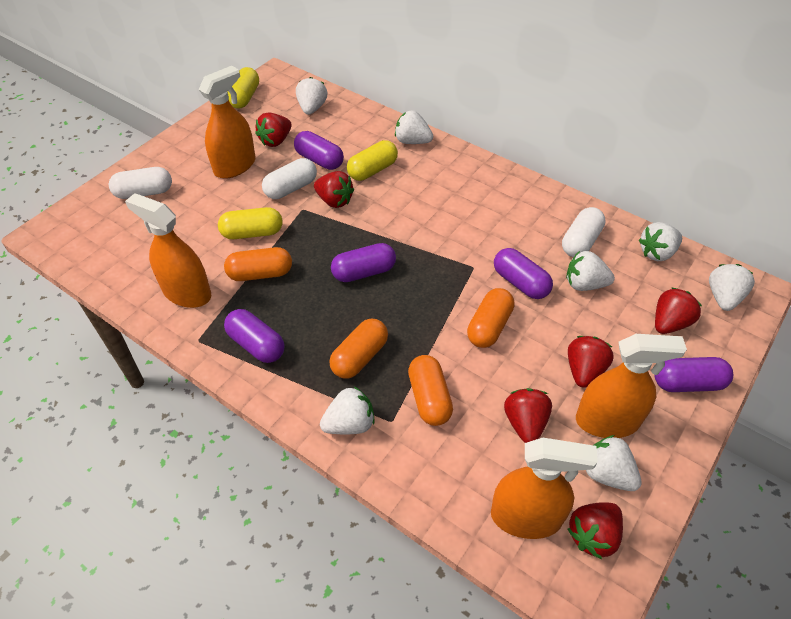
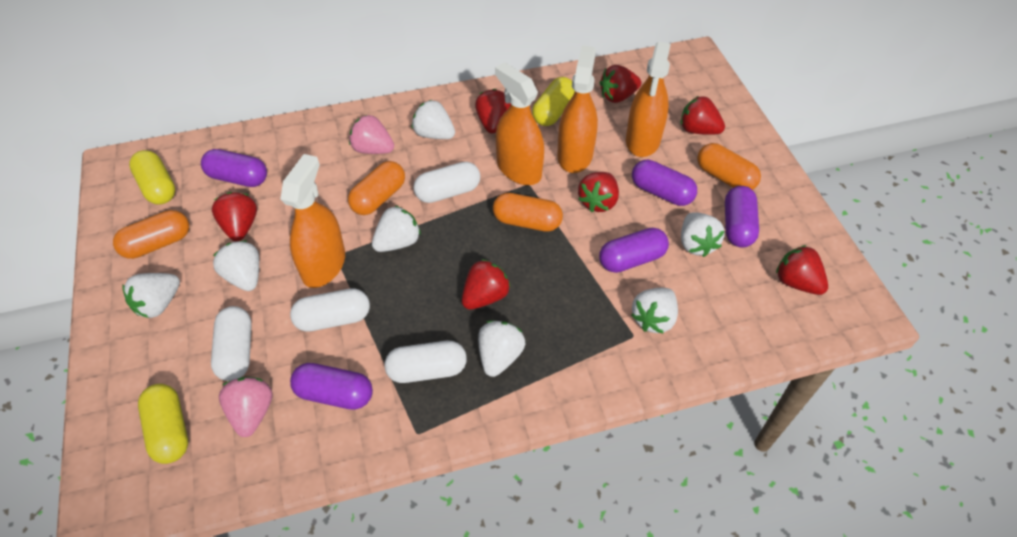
pink strawberry: none = 0 -> [219,377,273,437] [349,115,394,154] = 2
red strawberry: [255,113,292,147] [314,171,354,208] [504,388,552,443] [568,336,614,388] [568,502,623,560] [655,287,702,334] = 6 -> [212,192,257,241] [462,259,511,310] [475,89,511,134] [578,172,619,212] [599,65,641,103] [681,96,725,135] [776,245,828,295] = 7
white capsule: [109,167,172,199] [262,158,317,199] [562,207,606,257] = 3 -> [211,306,252,381] [290,288,370,332] [385,341,467,383] [413,162,480,203] = 4

